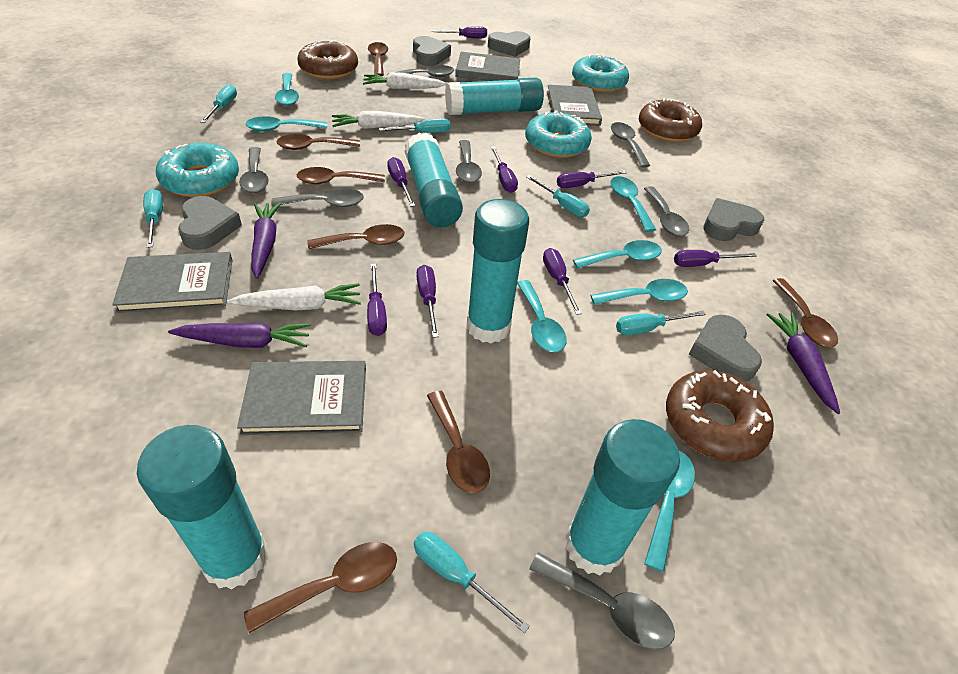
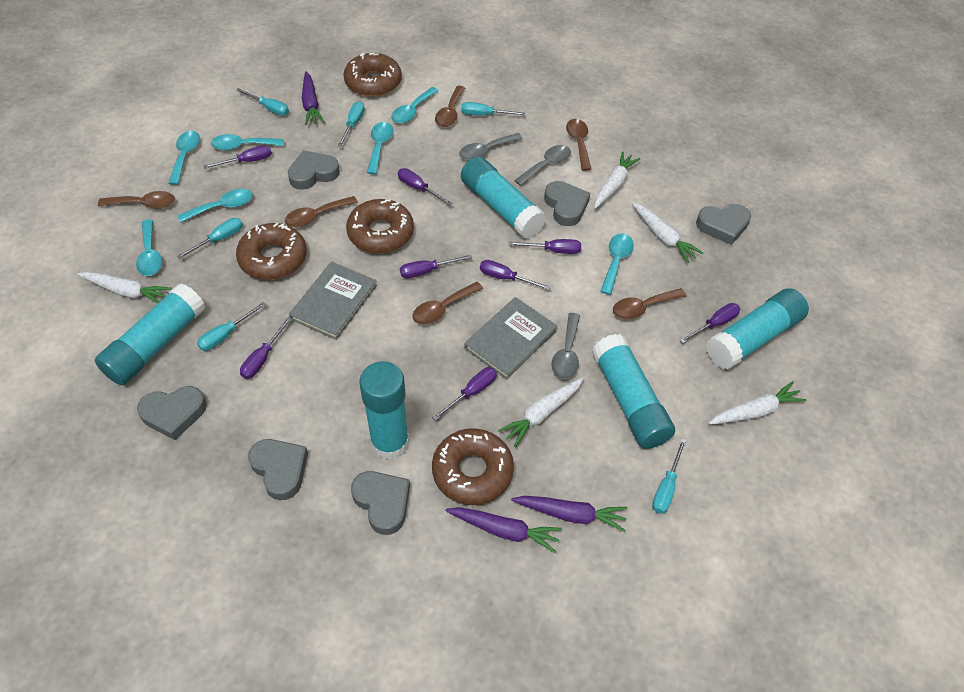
brown donut: [297,40,358,79] [639,98,702,142] [666,370,774,462] = 3 -> [236,223,307,280] [344,53,402,97] [346,199,414,253] [432,428,514,505] = 4
brown spoon: [244,542,397,633] [276,134,360,150] [297,167,385,184] [307,224,405,249] [368,42,388,76] [427,391,490,493] [773,278,838,347] = 7 -> [98,191,175,209] [285,196,358,227] [412,282,483,325] [435,86,465,127] [566,119,591,171] [613,288,687,319] = 6
grey book: [112,252,233,313] [237,361,366,435] [455,52,520,81] [547,85,602,126] = 4 -> [289,261,377,340] [464,297,557,379] = 2
grey heart: [178,196,242,250] [413,36,451,66] [488,31,530,57] [689,315,762,382] [703,198,764,241] = 5 -> [137,386,207,440] [248,439,308,500] [288,150,340,190] [351,471,410,535] [544,181,590,226] [696,204,751,245] = 6
grey spoon: [239,147,269,193] [271,189,364,207] [387,65,454,77] [456,140,482,183] [529,552,675,650] [611,122,650,167] [644,186,689,236] = 7 -> [459,133,523,160] [514,145,571,186] [551,313,580,379] = 3
turquoise donut: [156,143,239,197] [525,110,592,158] [572,54,629,92] = 3 -> none = 0
white carrot: [227,283,361,311] [332,111,425,129] [363,72,447,89] = 3 -> [77,272,172,304] [498,378,584,447] [594,151,640,209] [632,202,703,263] [709,381,807,425] = 5

